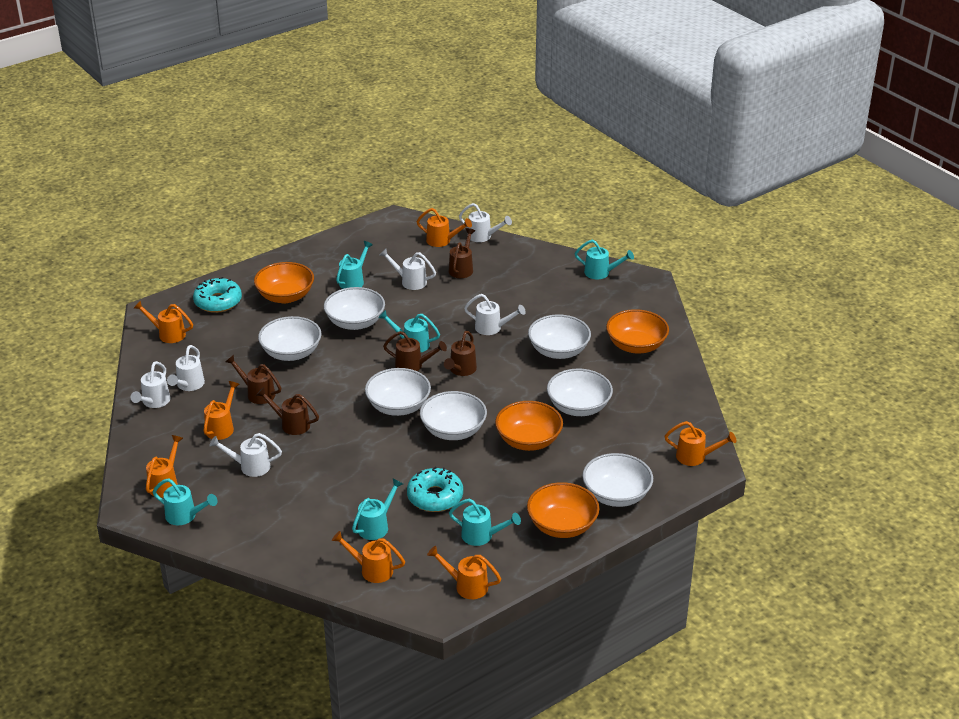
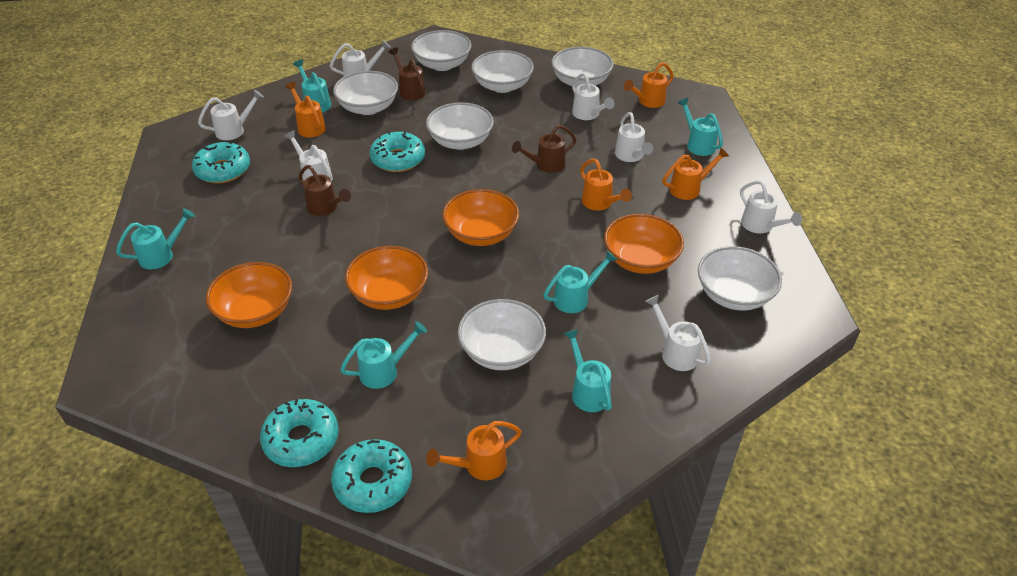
brown watering can: [226,355,281,404] [256,387,319,435] [383,331,447,371] [444,331,477,376] [449,228,475,278] = 5 -> [298,165,351,216] [389,48,426,100] [512,125,577,173] = 3
orange watering can: [134,300,193,343] [146,435,183,497] [203,381,240,440] [332,531,405,583] [417,208,472,247] [427,546,501,599] [665,421,736,466] = 7 -> [285,82,326,137] [426,421,522,480] [580,159,632,211] [624,62,674,108] [662,148,729,200] = 5
turquoise donut: [193,277,242,313] [407,467,463,512] = 2 -> [192,141,250,183] [260,399,339,467] [331,439,412,513] [370,132,425,172] = 4
white watering can: [131,361,171,408] [167,345,205,391] [209,433,282,477] [379,248,436,290] [459,203,512,242] [464,294,526,335] = 6 -> [198,90,264,140] [284,130,333,182] [330,40,391,77] [572,73,615,120] [615,112,653,162] [645,295,711,371] [740,180,802,233] = 7

